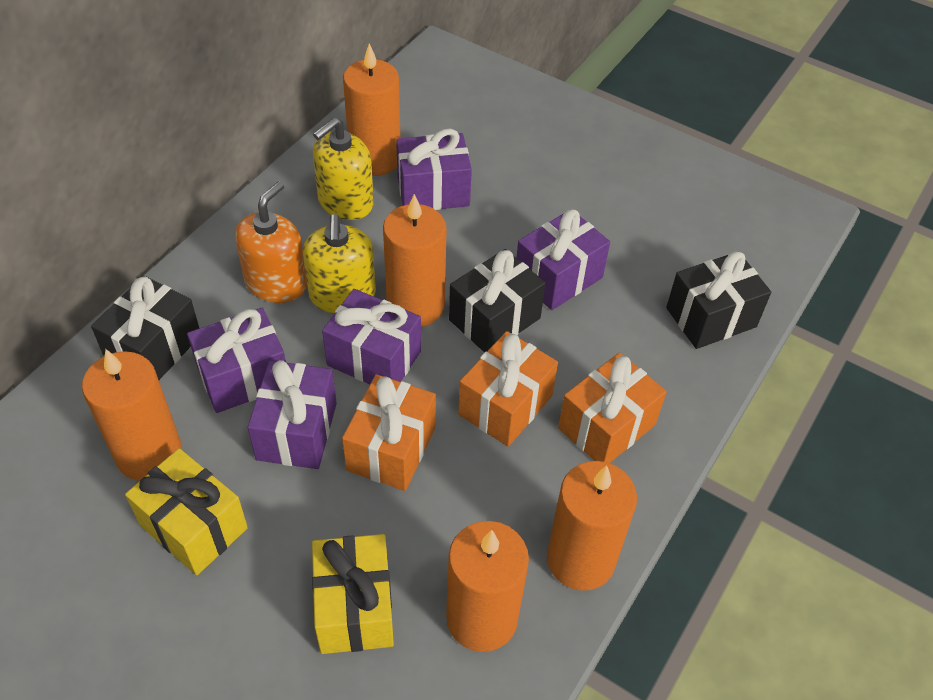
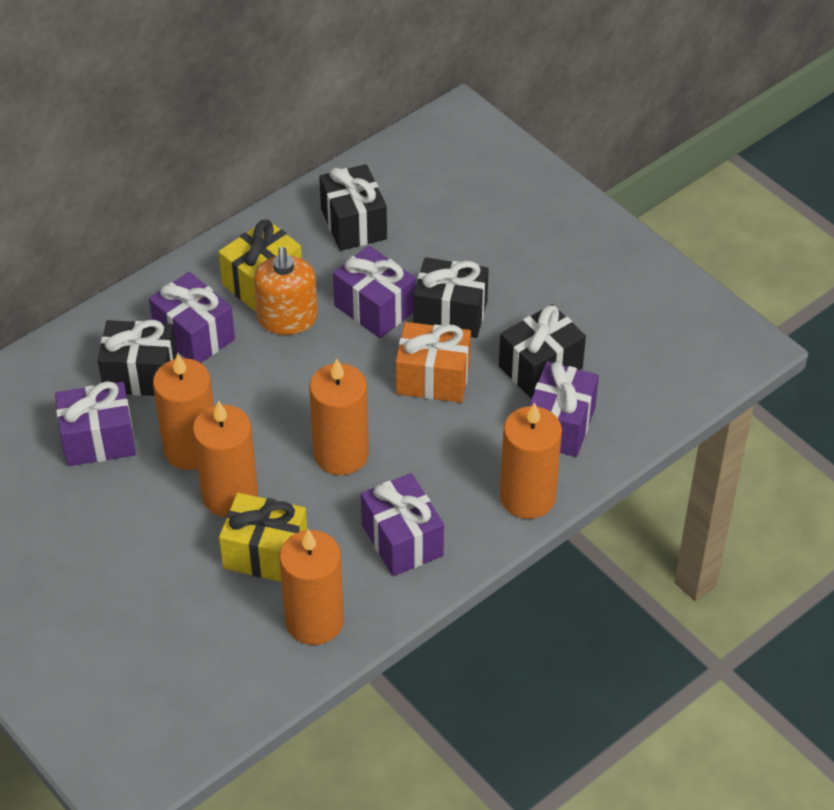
black gift: [91,276,199,380] [449,249,546,353] [666,252,771,349] = 3 -> [97,320,177,396] [319,164,387,251] [413,257,489,338] [499,304,586,398] = 4
orange gift: [342,374,436,491] [458,331,558,447] [558,353,667,463] = 3 -> [396,322,471,403] = 1
yellow soap dispenser: [303,214,376,313] [313,117,374,220] = 2 -> none = 0

